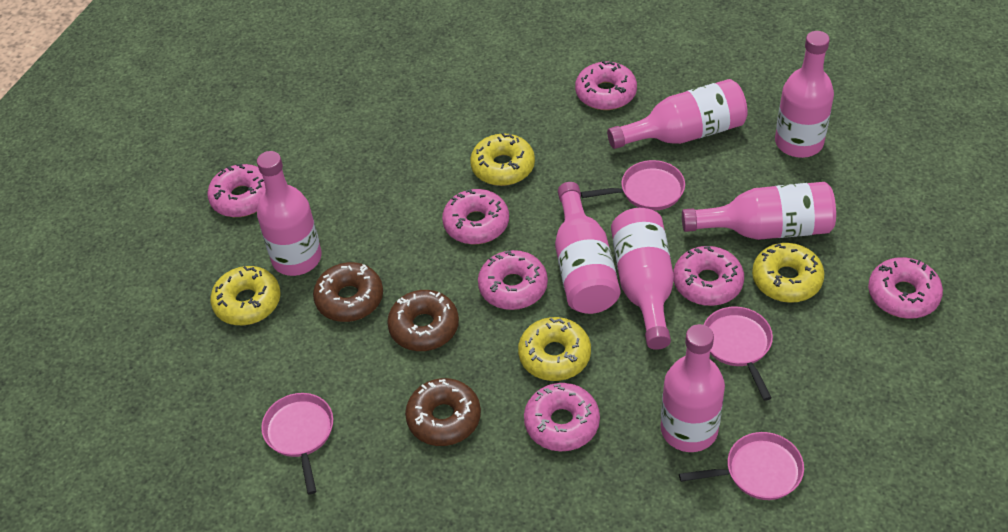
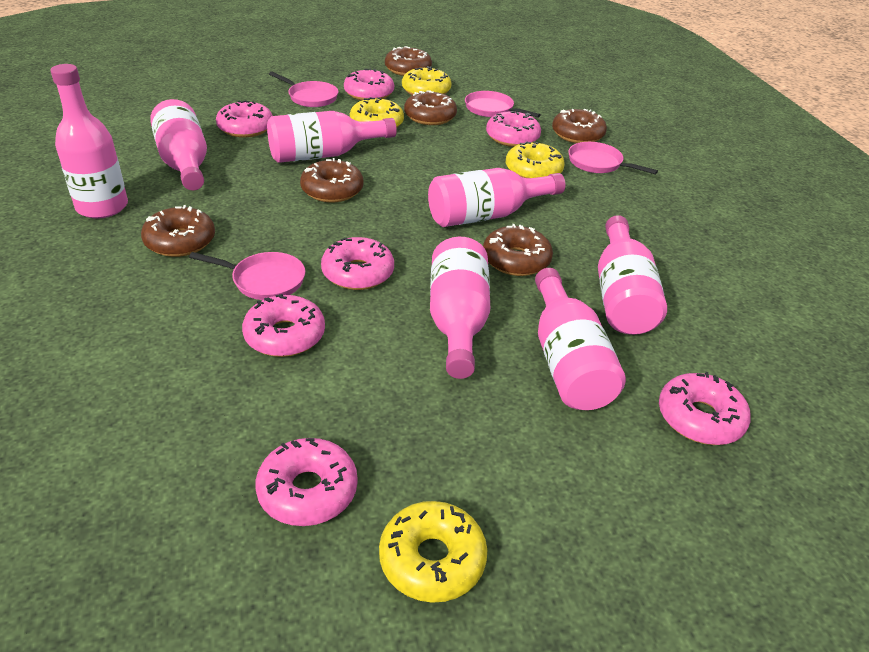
brown donut: [313,262,383,322] [387,290,459,351] [405,378,481,446] = 3 -> [141,205,215,257] [300,158,364,203] [385,46,432,76] [404,90,457,125] [483,224,553,276] [552,109,607,143] = 6

